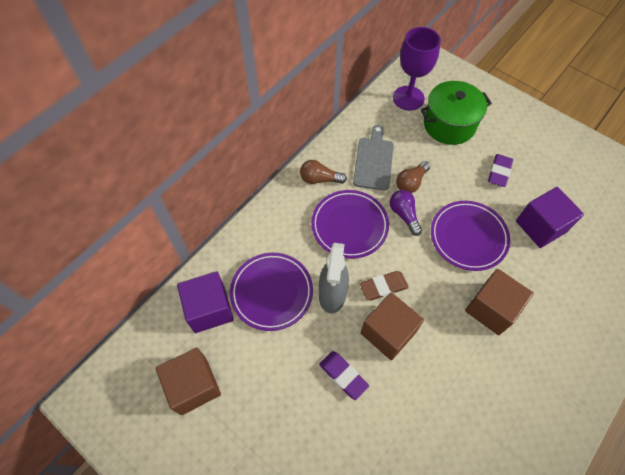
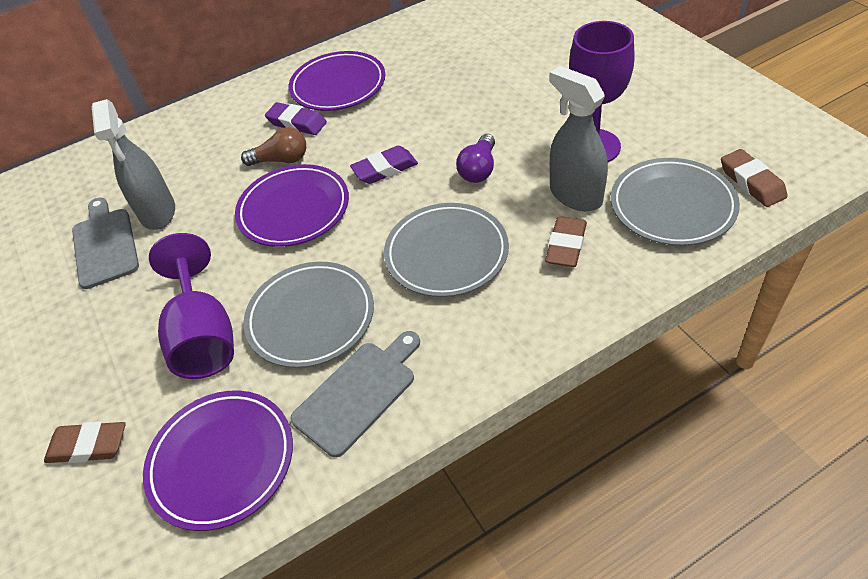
brown cube: [156,348,221,415] [361,292,424,360] [465,269,534,335] = 3 -> none = 0
brown eraser: [360,271,409,300] = 1 -> [44,421,125,463] [545,216,587,267] [721,149,788,207] = 3
brown light bulb: [300,160,347,184] [396,161,430,193] = 2 -> [241,127,306,166] = 1
green pot: [420,81,492,145] = 1 -> none = 0
grey cutting board: [353,125,394,190] = 1 -> [72,198,139,289] [290,331,420,457] = 2
grey plate: none = 0 -> [244,262,374,368] [384,203,509,297] [611,158,740,246] = 3
grey spray bottle: [319,243,349,313] = 1 -> [92,99,175,230] [549,66,608,211] = 2
purple cube: [177,271,234,333] [516,187,584,248] = 2 -> none = 0
purple goblet: [393,27,441,111] = 1 -> [149,233,234,379] [569,21,634,162] = 2

